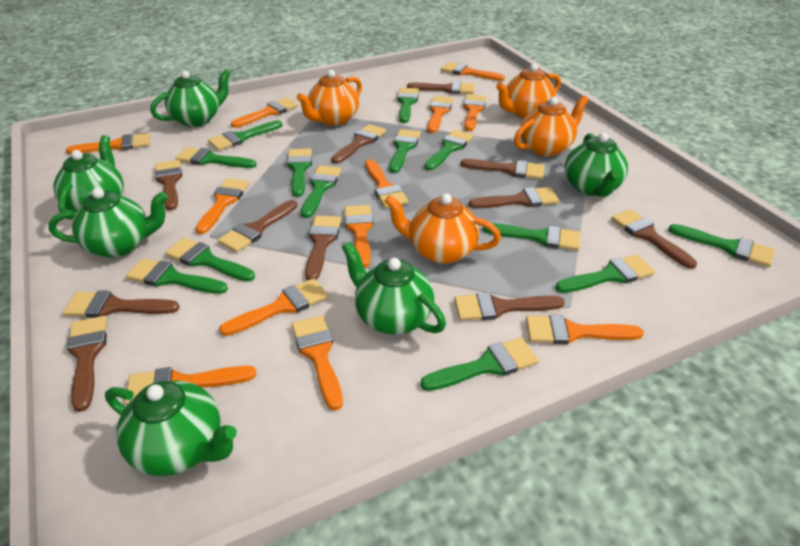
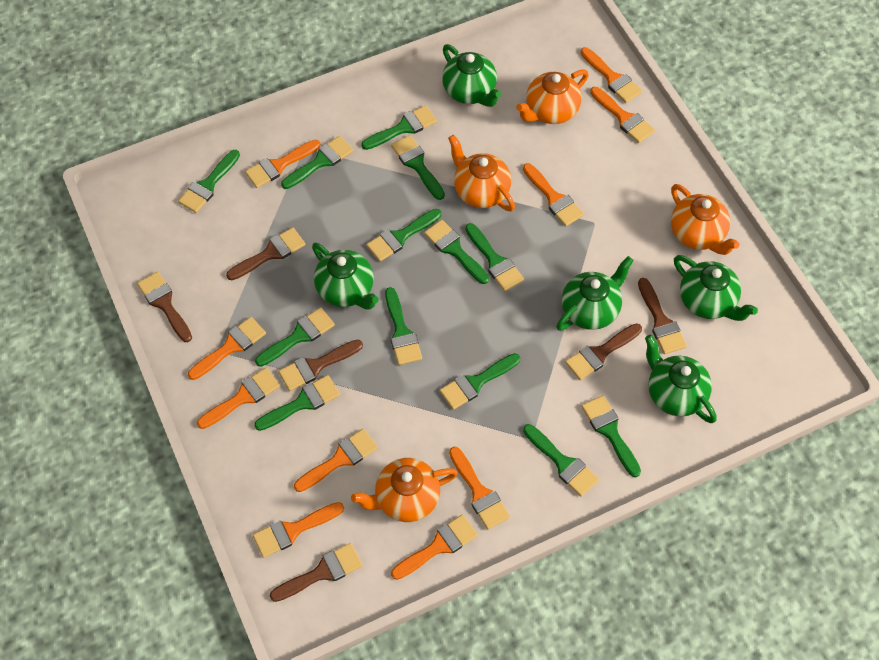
brown brush: [63,290,179,318] [67,316,107,412] [155,160,182,210] [218,200,297,252] [305,215,341,280] [331,124,386,164] [407,81,475,94] [454,292,565,321] [461,159,545,180] [469,187,559,208] [611,209,697,269] = 11 -> [137,272,192,342] [226,227,305,280] [270,543,363,602] [278,340,363,391] [565,323,642,380] [638,278,687,354] = 6
green teapot: [49,188,168,258] [53,135,124,220] [105,380,237,476] [150,69,231,127] [342,242,446,335] [564,132,628,197] = 6 -> [312,243,379,309] [442,44,501,107] [556,256,634,331] [645,335,717,423] [674,255,758,321] = 5
orange brush: [66,133,150,154] [125,366,256,405] [195,178,249,234] [219,278,328,336] [231,98,298,128] [292,315,343,411] [344,205,373,268] [365,160,409,208] [427,96,453,133] [441,62,505,81] [464,94,486,131] [526,315,644,344] = 12 -> [188,317,266,380] [197,368,280,429] [245,140,321,188] [253,502,344,558] [294,429,378,492] [391,514,478,580] [449,447,510,530] [523,163,584,226] [581,47,642,103] [590,87,655,143] = 10

